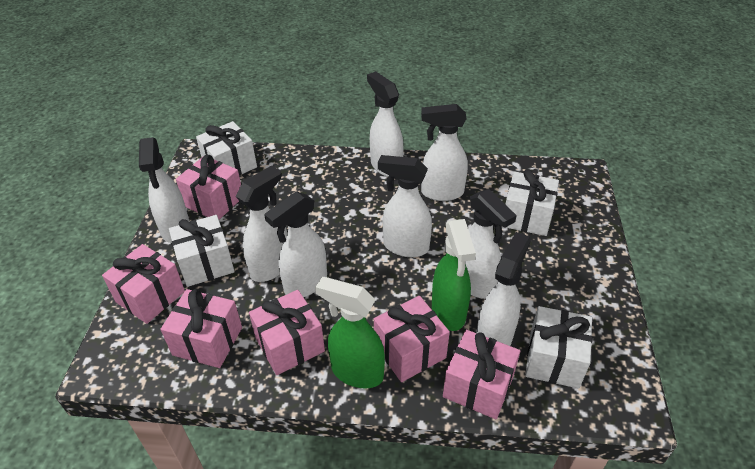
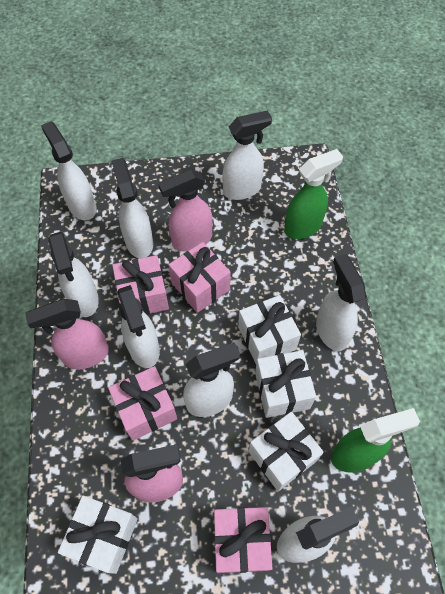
pink gift: [102,244,185,324] [160,289,242,368] [176,155,241,220] [249,290,325,375] [374,296,450,382] [443,330,521,419] = 6 -> [108,366,177,441] [112,255,169,315] [168,242,231,313] [214,507,273,573] = 4
pink spray bottle: none = 0 -> [25,299,109,369] [121,444,183,502] [158,169,213,252] = 3

